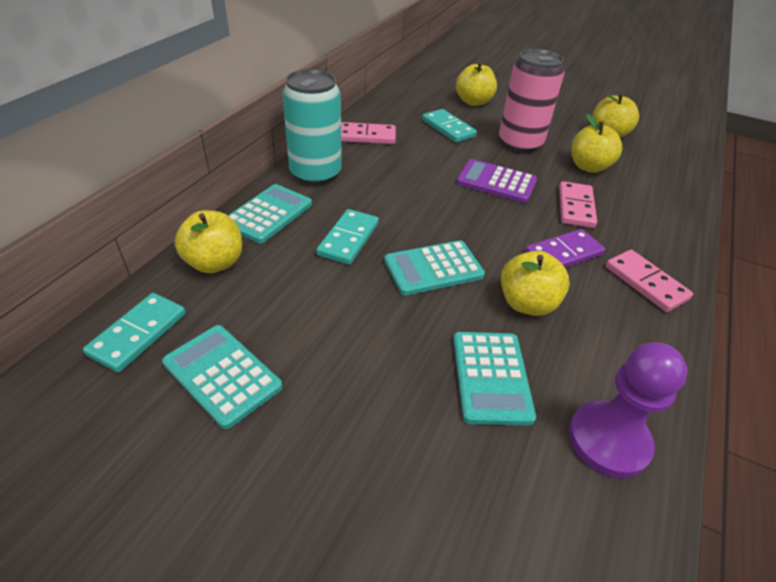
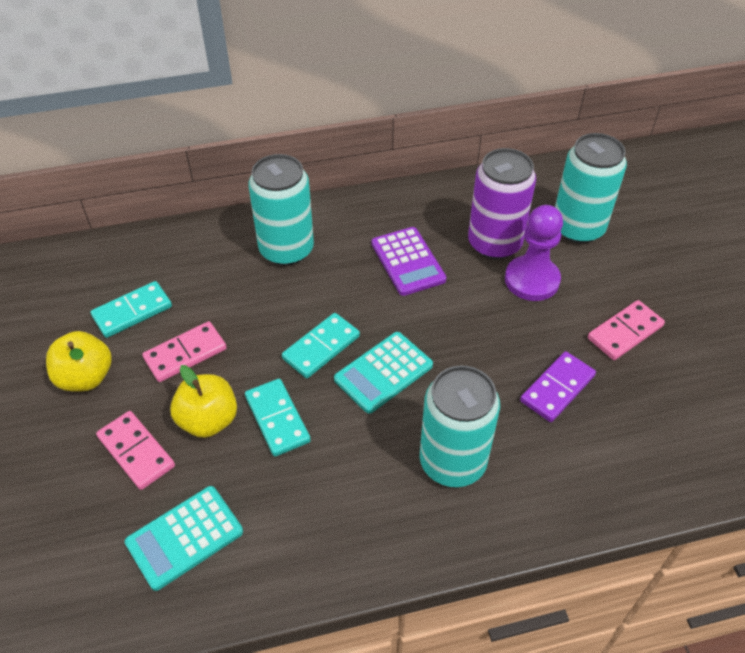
pink can: [499,49,565,153] = 1 -> none = 0
purple can: none = 0 -> [468,148,536,259] = 1
turquoise calculator: [162,325,282,429] [228,184,312,243] [384,240,485,296] [453,332,536,426] = 4 -> [125,486,243,591] [334,332,433,413] = 2
turquoise can: [282,69,342,185] = 1 -> [248,154,314,266] [420,366,500,487] [555,133,627,243] = 3
yellow apple: [174,210,242,273] [456,62,497,106] [501,251,570,316] [571,114,622,173] [593,93,639,138] = 5 -> [46,331,112,392] [170,365,237,438] = 2

